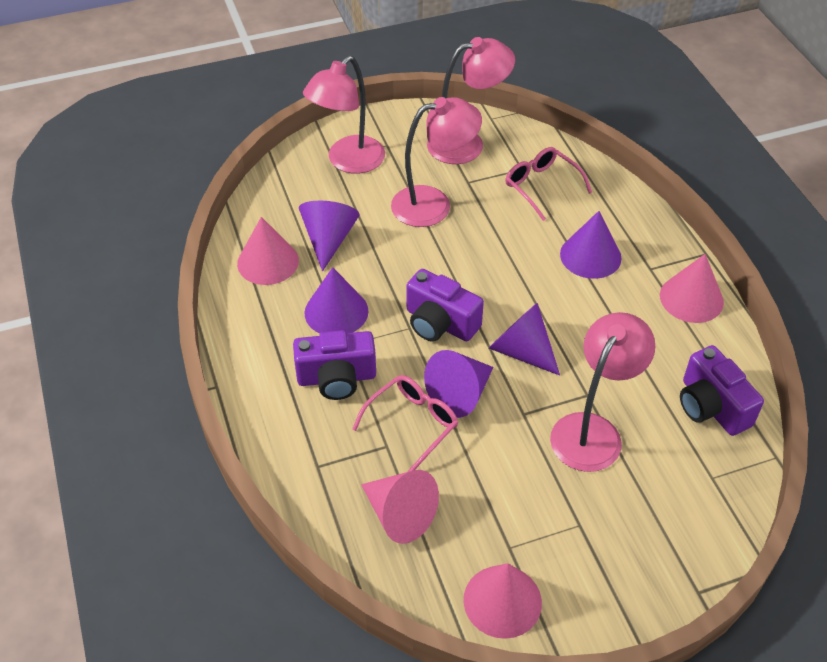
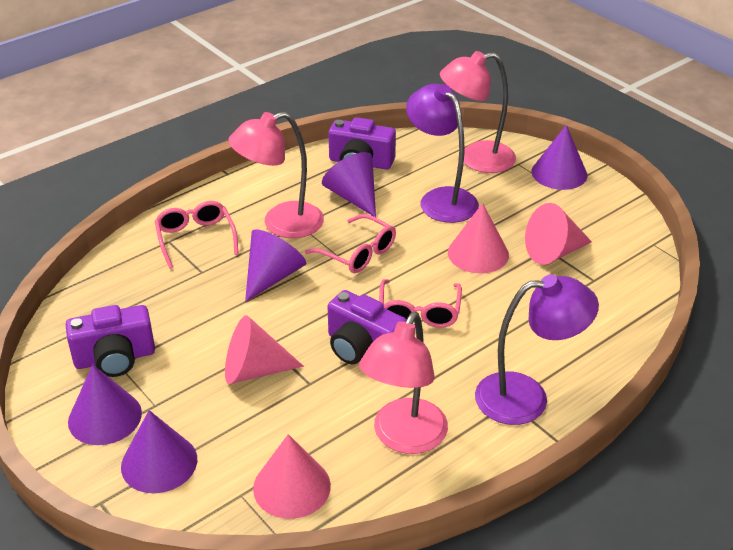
pink glasses: [352,375,458,472] [505,147,592,221] = 2 -> [155,201,238,269] [305,214,396,273] [379,279,462,328] = 3
pink lamp: [303,56,385,174] [391,97,482,227] [427,37,515,164] [550,312,655,472] = 4 -> [229,112,324,238] [359,312,448,454] [440,51,516,173] = 3
purple lamp: none = 0 -> [406,84,479,223] [475,275,599,425] = 2

